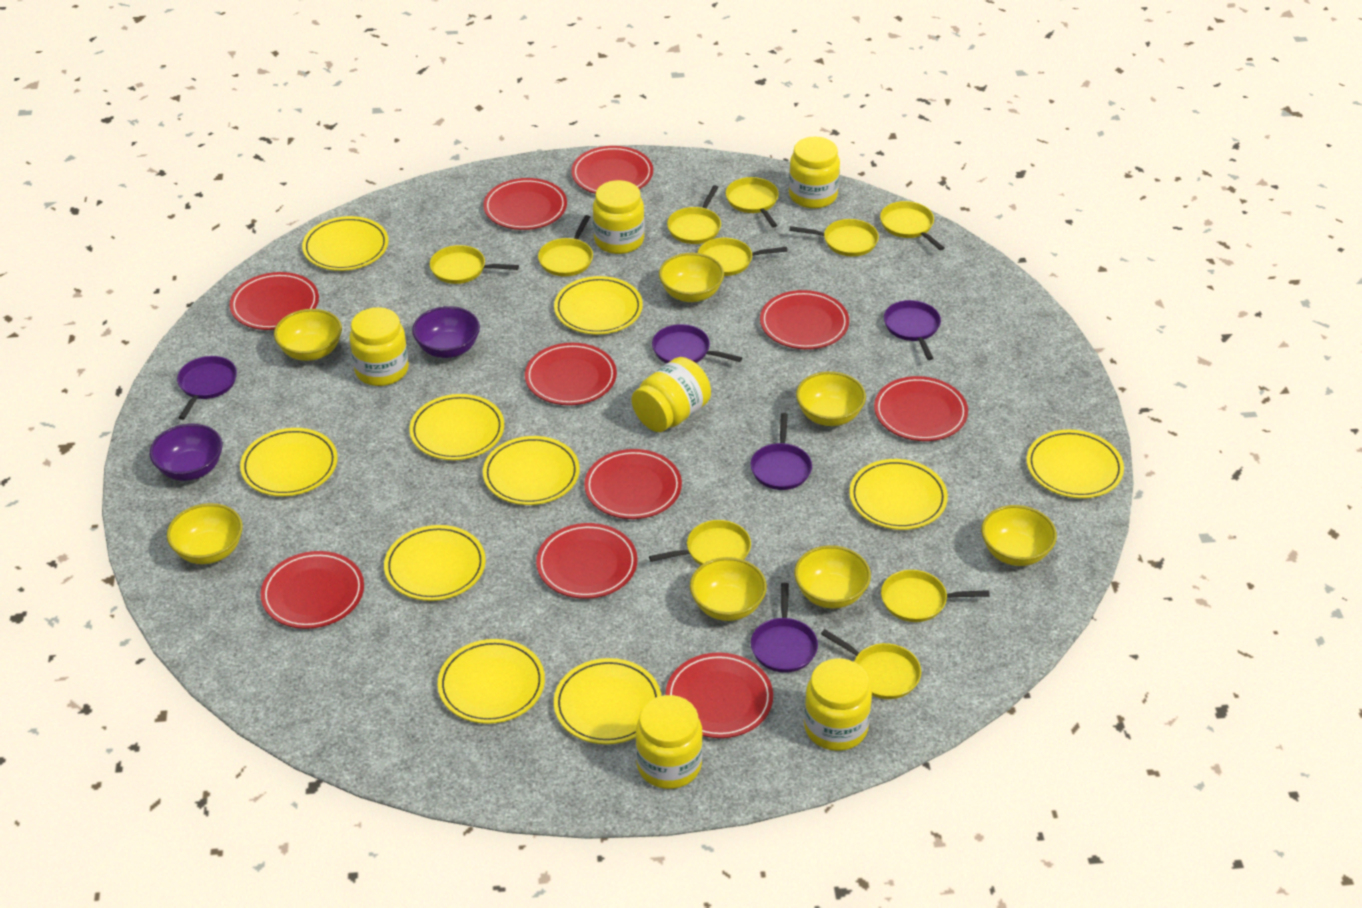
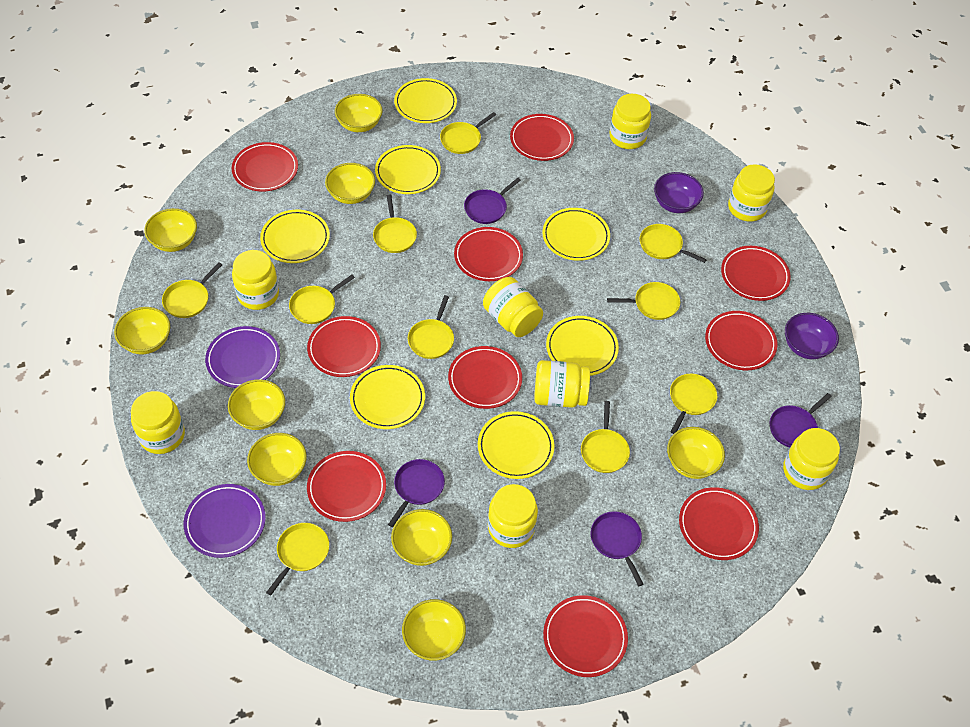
purple pan: [177,356,237,420] [652,324,742,363] [751,413,812,490] [751,583,818,673] [884,300,941,360] = 5 -> [388,459,445,527] [464,178,521,224] [591,511,644,586] [769,393,832,447] = 4
purple plate: none = 0 -> [184,484,266,558] [205,326,280,388] = 2
yellow bowl: [167,503,243,564] [274,309,342,361] [659,253,724,302] [690,557,767,621] [794,545,871,609] [796,371,866,426] [981,505,1057,566] = 7 -> [114,307,170,354] [144,208,197,252] [228,379,285,430] [247,433,307,486] [325,163,375,204] [335,94,383,132] [391,509,452,566] [402,599,466,661] [667,427,725,479] = 9
yellow jar: [349,307,409,386] [593,180,645,254] [632,357,711,432] [635,695,703,789] [789,137,840,209] [804,658,872,751] = 6 -> [131,391,185,454] [232,250,279,310] [483,277,543,337] [488,484,538,548] [534,360,590,408] [609,94,651,149] [728,164,775,222] [783,428,840,490] = 8
yellow plate: [240,428,338,496] [302,216,388,271] [384,525,486,601] [410,394,504,460] [438,639,545,724] [483,436,580,505] [554,276,643,334] [554,658,661,744] [849,459,948,530] [1027,429,1124,498] = 10 -> [260,210,330,263] [350,365,425,429] [375,145,441,194] [394,78,457,123] [478,411,555,479] [542,208,610,261] [546,316,619,376] = 7

